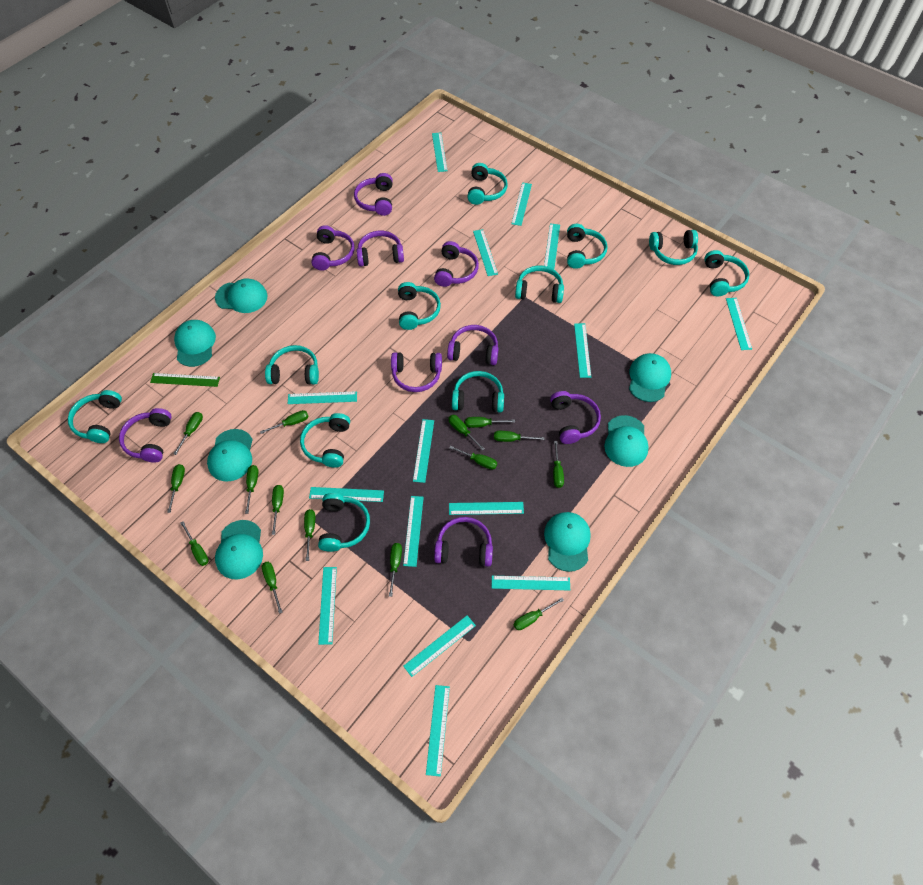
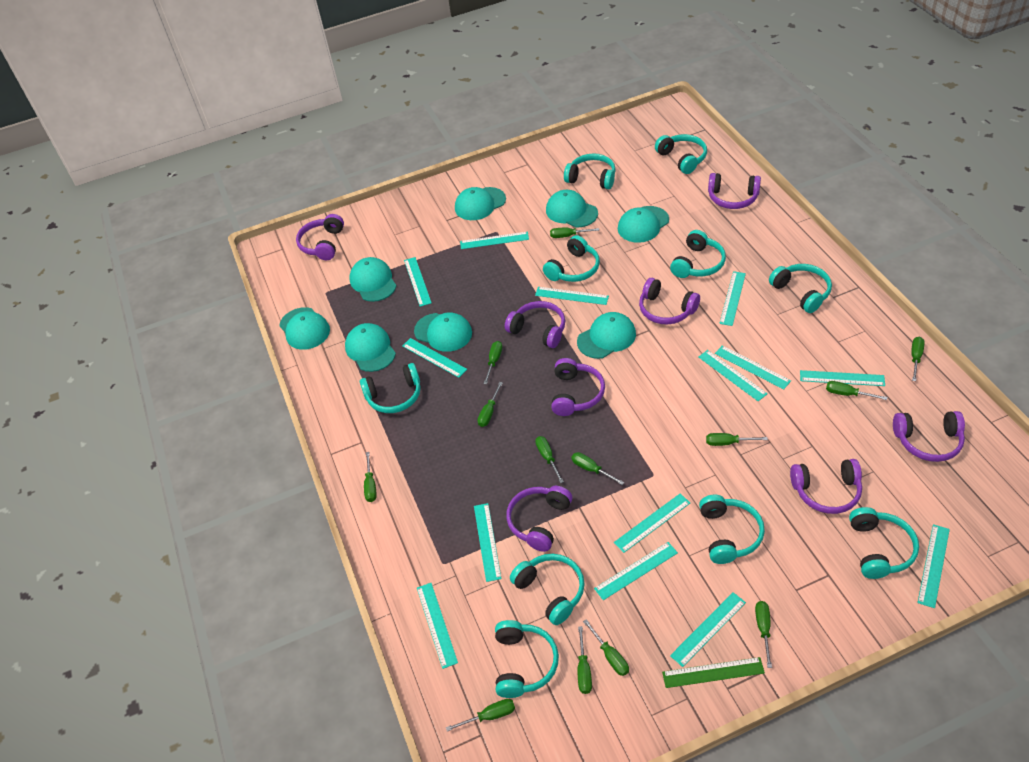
green screwdriver: [167,464,185,513] [174,412,203,455] [181,521,209,566] [245,465,259,514] [260,410,309,434] [262,562,282,614] [272,485,284,535] [304,509,315,561] [389,543,402,597] [449,415,485,451] [449,446,497,470] [465,417,515,428] [494,431,545,442] [514,598,564,630] [553,441,564,488] = 15 -> [364,452,377,502] [446,699,515,731] [477,382,503,427] [483,341,502,384] [535,436,564,483] [550,228,599,238] [571,452,624,485] [578,626,592,694] [583,619,629,676] [706,433,768,446] [755,601,772,668] [826,381,887,400] [911,337,925,381] = 13
purple headphones: [119,408,172,463] [311,225,355,271] [354,173,393,216] [356,231,404,267] [391,352,442,392] [434,241,479,287] [434,517,493,567] [447,325,498,365] [550,391,601,444] = 9 -> [296,214,344,260] [505,301,565,348] [506,486,572,552] [551,358,605,416] [639,278,700,324] [708,173,761,209] [790,459,862,514] [893,411,965,462] = 8
turquoise cap: [174,320,216,367] [207,429,253,482] [215,278,268,313] [215,520,263,580] [544,512,591,572] [604,415,649,467] [629,353,671,402] = 7 -> [279,307,330,350] [345,323,396,372] [349,257,396,302] [414,313,472,352] [455,187,506,220] [546,190,598,228] [577,312,636,359] [618,206,669,243] = 8
turquoise headphones: [68,390,122,443] [265,345,319,385] [300,413,350,468] [318,493,370,552] [398,282,441,330] [452,371,504,412] [467,163,508,205] [515,266,564,303] [567,224,607,269] [649,230,698,265] [704,250,749,297] = 11 -> [360,363,421,413] [495,620,559,698] [510,554,585,625] [543,235,600,282] [564,153,616,189] [655,134,707,174] [670,230,726,278] [699,495,765,564] [769,264,832,313] [849,507,919,579] = 10
turquoise ruler: [288,391,357,404] [309,487,384,502] [318,567,337,645] [403,496,424,567] [403,615,476,677] [413,419,434,483] [426,685,450,777] [432,132,448,172] [449,502,524,515] [473,229,498,276] [492,576,570,591] [511,183,532,226] [544,224,560,269] [574,323,591,378] [726,298,752,350] = 15 -> [402,338,467,378] [404,257,432,307] [417,583,458,669] [460,232,529,249] [474,503,502,582] [535,287,609,305] [594,542,678,600] [614,493,690,553] [670,592,746,667] [699,350,768,401] [715,345,791,390] [719,271,746,326] [800,370,885,386] [917,524,950,608] = 14

